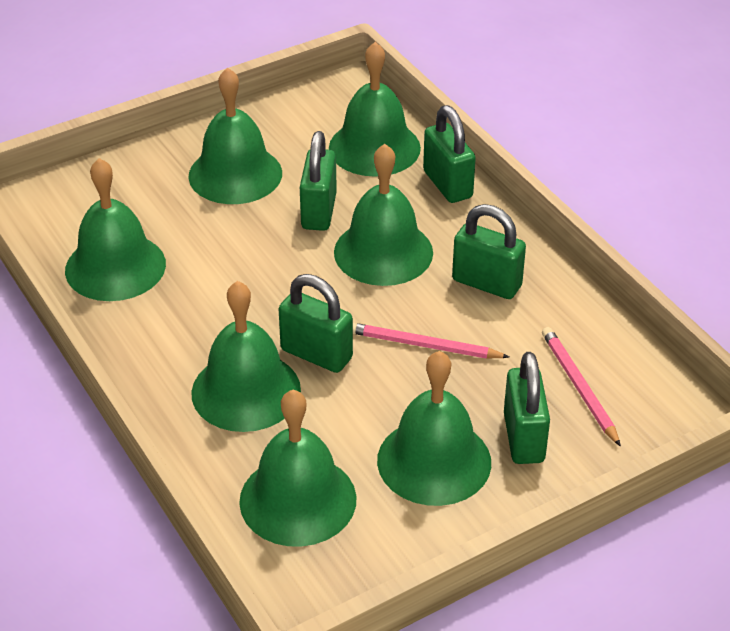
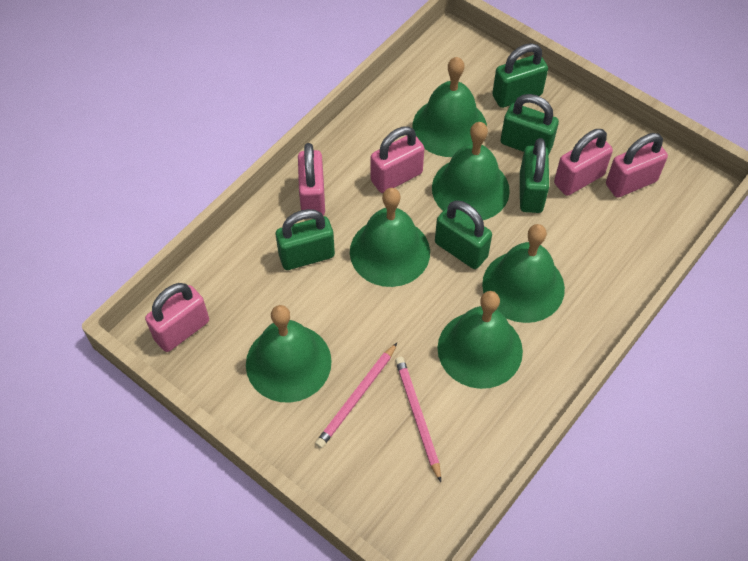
green bell: [65,158,166,301] [188,67,282,204] [191,281,301,432] [239,390,356,547] [329,42,421,177] [334,144,433,286] [377,351,491,506] = 7 -> [246,305,332,403] [350,188,430,287] [412,57,487,157] [432,122,510,220] [437,291,523,389] [482,224,565,323] = 6
pink padlock: none = 0 -> [145,283,209,352] [298,143,325,216] [371,127,424,193] [554,129,613,196] [606,133,668,198] = 5

